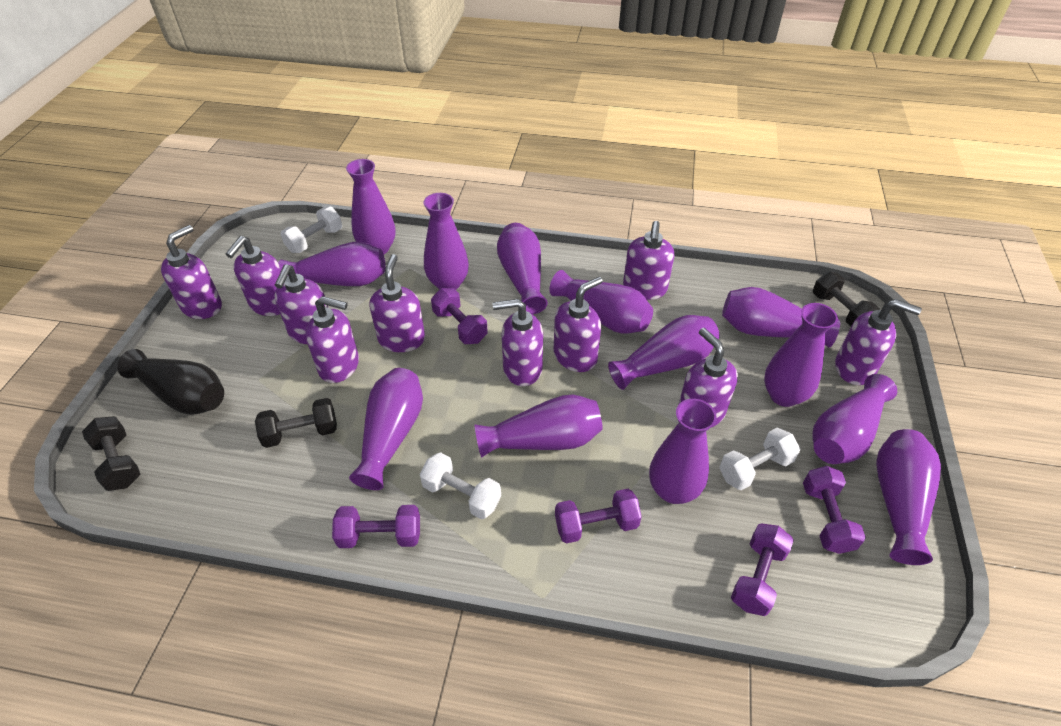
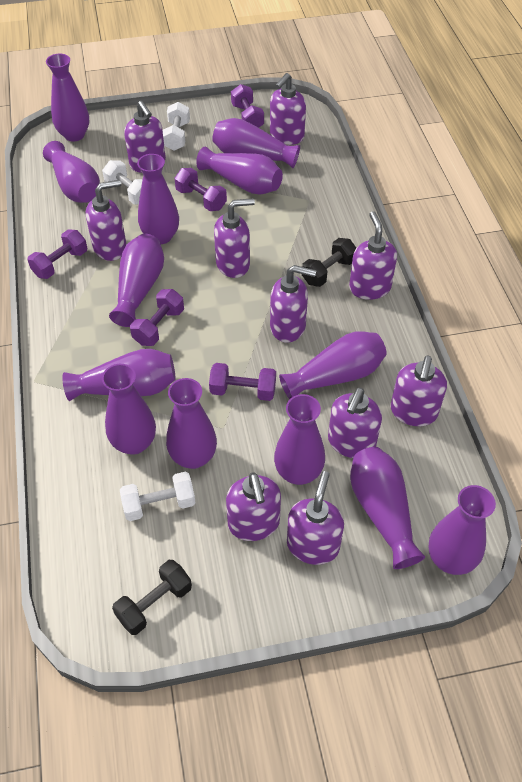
black dumbbell: [82,417,140,491] [255,398,337,448] [813,272,880,326] = 3 -> [112,560,192,635] [302,238,356,287] = 2
black vase: [117,349,224,415] = 1 -> none = 0

